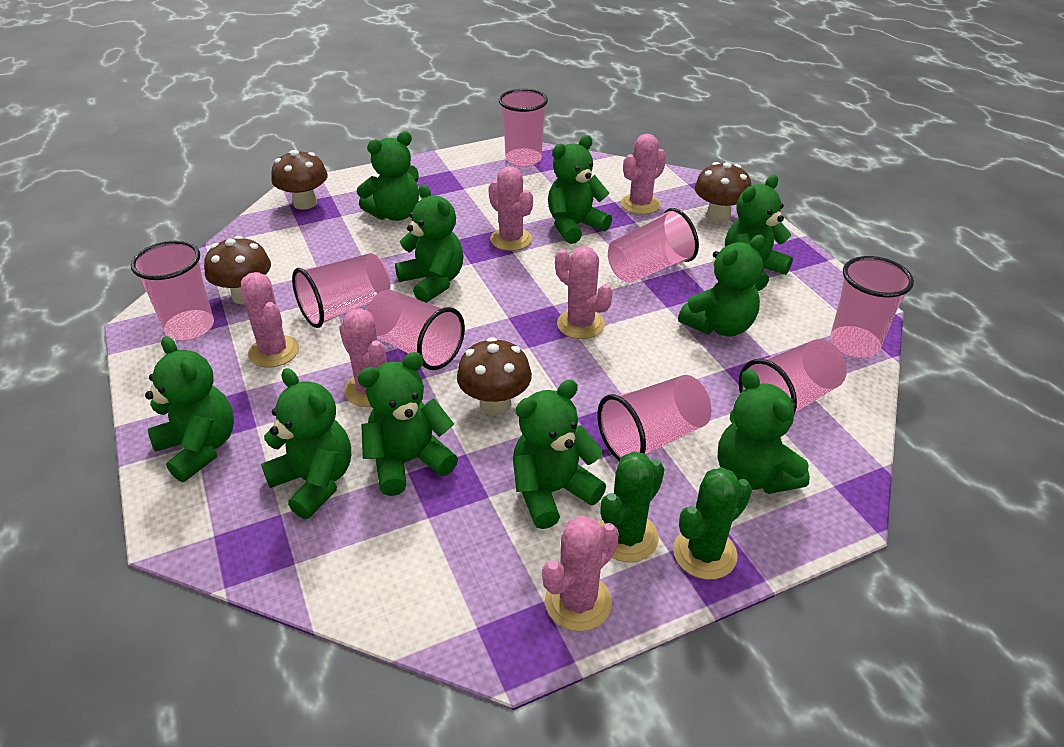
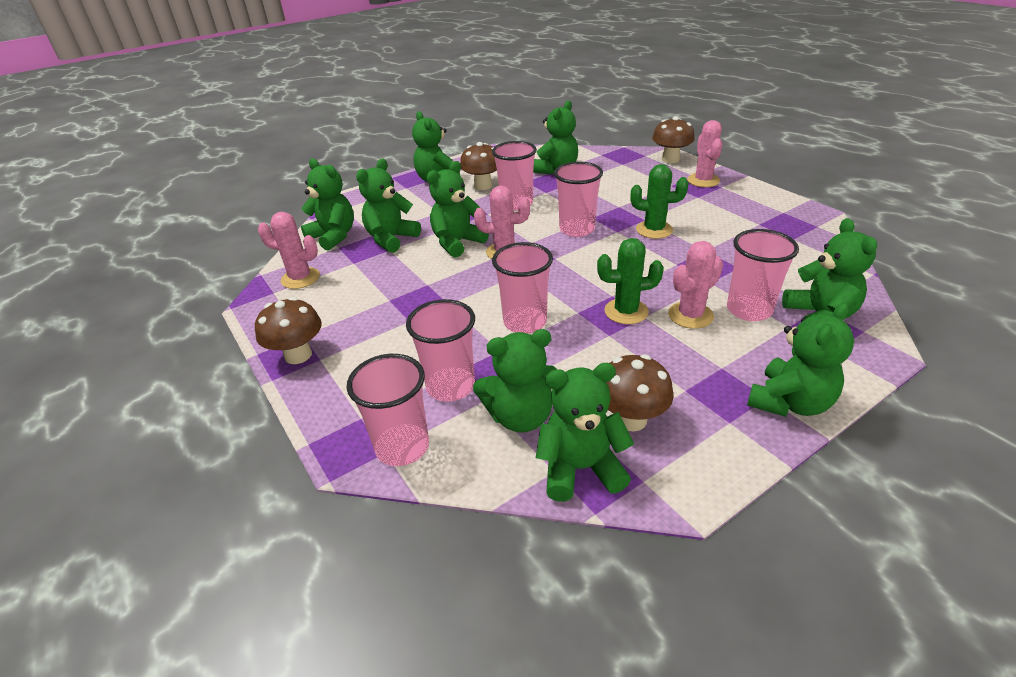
green teddy bear: [145,336,234,482] [261,368,351,519] [357,131,419,221] [358,352,458,496] [395,184,464,303] [512,380,606,529] [548,135,612,244] [678,235,765,337] [718,369,810,494] [725,175,793,291] = 10 -> [301,158,354,251] [356,159,421,253] [412,111,460,181] [427,161,489,258] [473,329,556,433] [533,100,578,174] [536,363,634,502] [747,302,854,417] [782,218,877,319] = 9
pink cactus: [241,272,299,368] [339,308,387,407] [488,166,533,251] [542,516,619,631] [555,246,613,339] [621,134,666,214] = 6 -> [258,212,320,289] [474,186,530,259] [668,241,723,329] [687,120,723,187] = 4
pink cup: [131,241,214,340] [292,253,390,328] [367,289,465,370] [499,89,548,167] [597,375,711,460] [608,208,699,283] [739,339,847,414] [830,256,914,358] = 8 -> [347,354,429,466] [406,299,475,402] [492,141,537,211] [492,242,553,334] [554,162,603,237] [727,229,799,321] = 6

